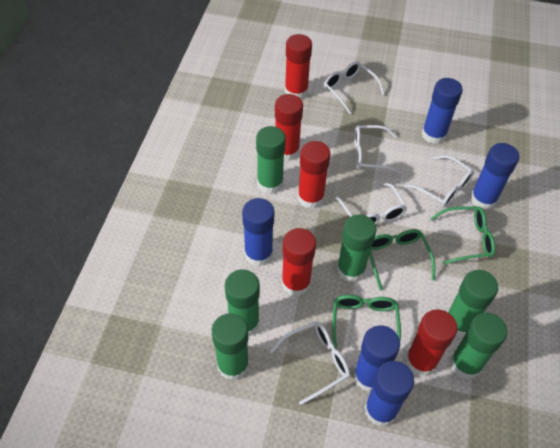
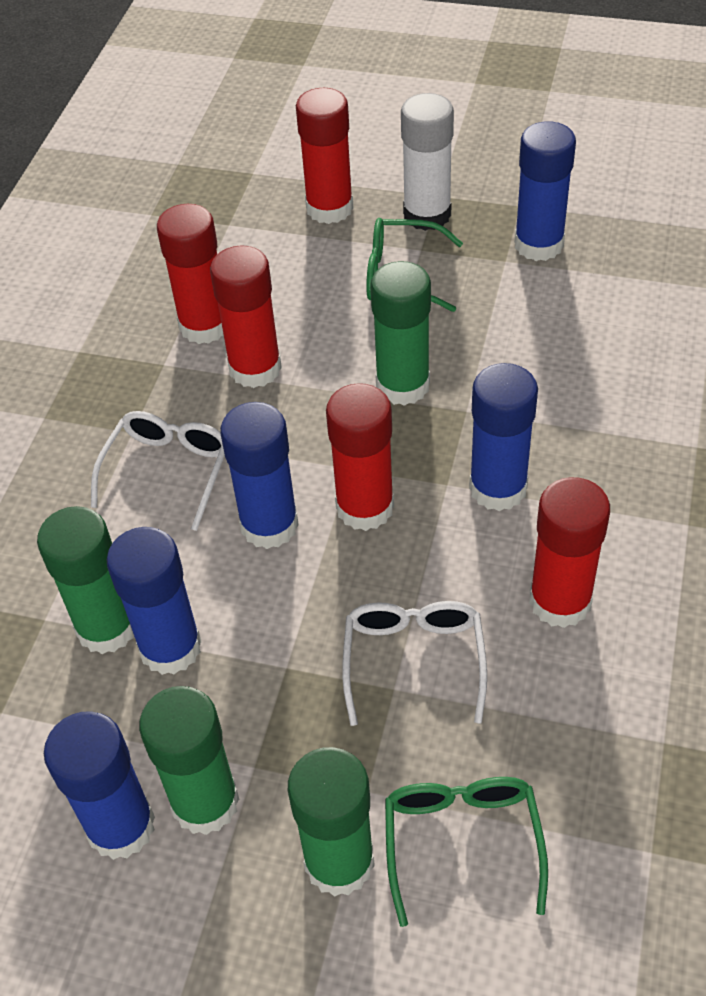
green glasses: [332,295,401,350] [369,229,435,290] [430,206,495,264] = 3 -> [366,218,463,312] [385,777,548,927] = 2
green glue stick: [212,313,249,380] [225,269,260,336] [256,126,286,194] [337,214,376,282] [448,270,498,337] [450,313,507,379] = 6 -> [37,506,134,654] [139,686,239,835] [288,747,375,897] [370,261,431,406] = 4
white glasses: [270,321,350,405] [324,61,385,114] [336,182,407,225] [354,125,402,174] [405,155,474,207] = 5 -> [91,411,225,531] [342,601,487,726] = 2
white glue stick: none = 0 -> [401,93,454,231] = 1

